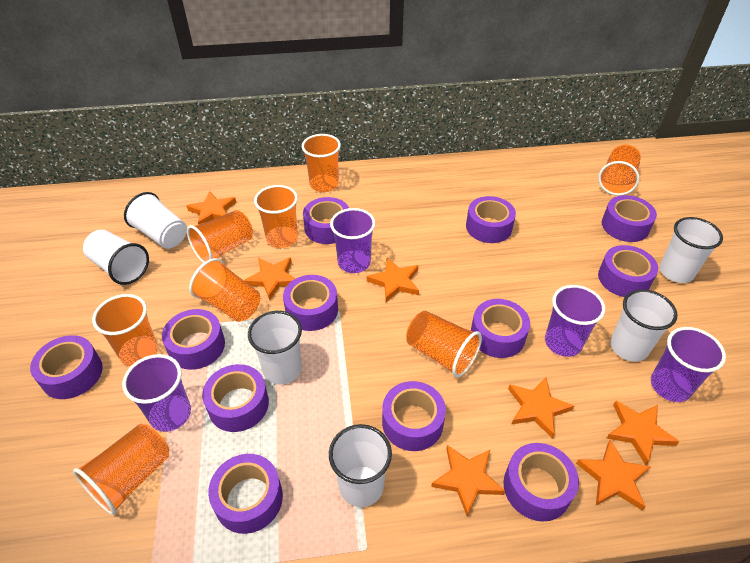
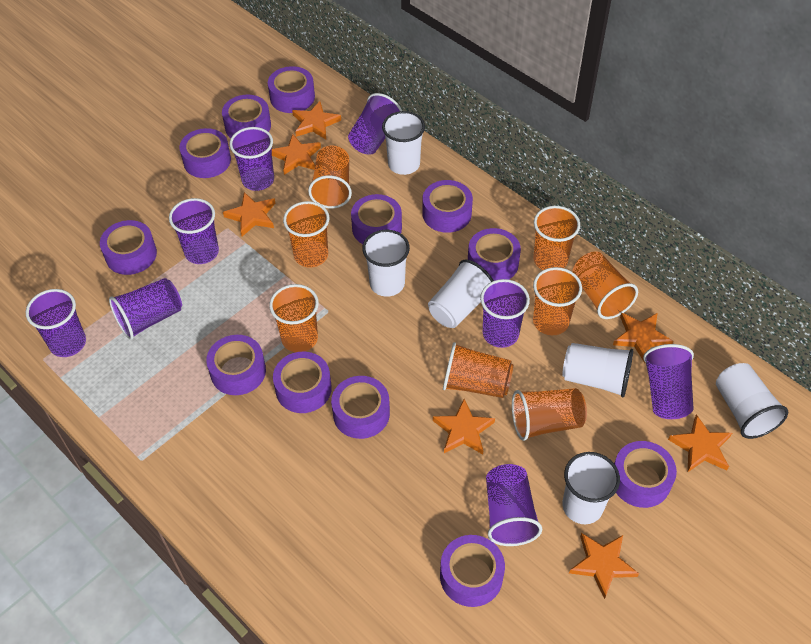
purple cup: [122,354,191,432] [330,208,376,273] [545,285,605,357] [651,327,726,402] = 4 -> [26,289,86,357] [109,278,182,340] [169,198,219,264] [230,127,274,191] [348,93,402,155] [480,279,530,348] [486,464,542,546] [643,344,694,419] = 8

